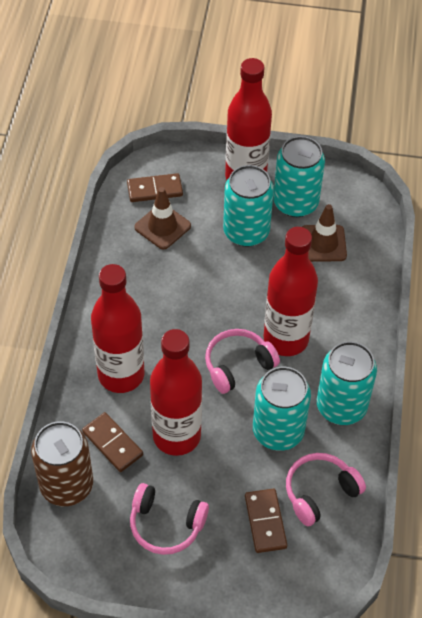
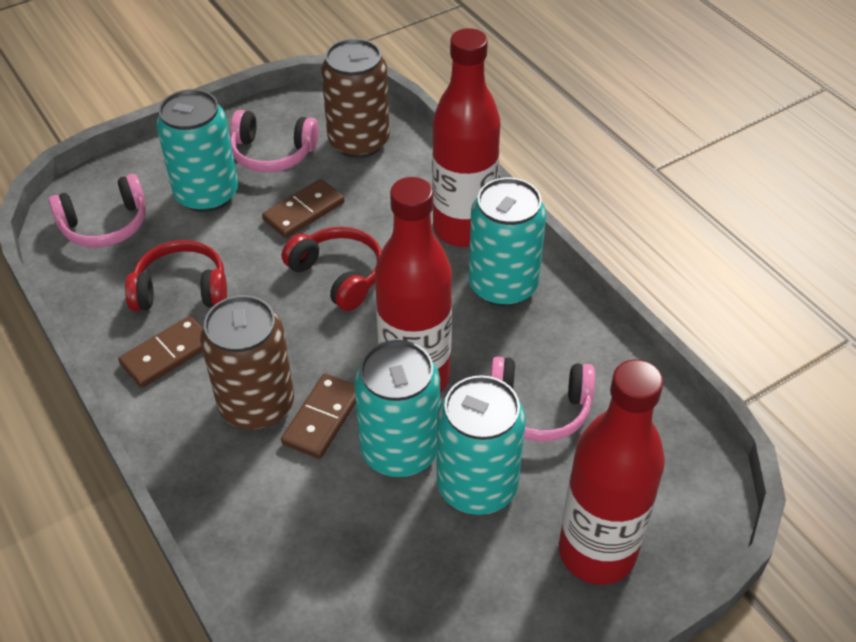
brown can: [31,421,93,506] = 1 -> [200,295,294,430] [321,38,390,158] = 2
brown traffic cone: [134,187,191,250] [302,204,347,262] = 2 -> none = 0
red bottle: [91,264,144,393] [150,329,202,456] [225,58,272,180] [264,227,318,356] = 4 -> [375,177,452,393] [432,28,500,247] [559,360,665,585] = 3
red headphones: none = 0 -> [125,240,227,311] [282,227,382,311] = 2

